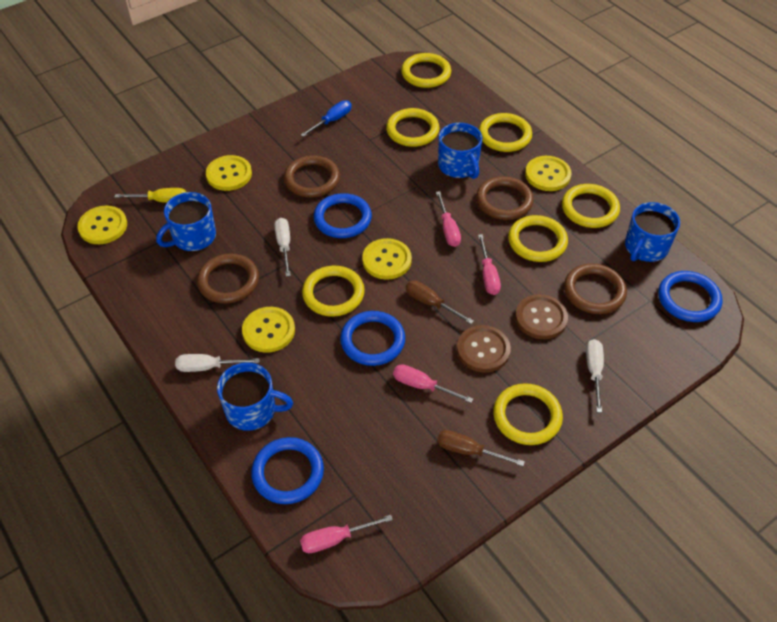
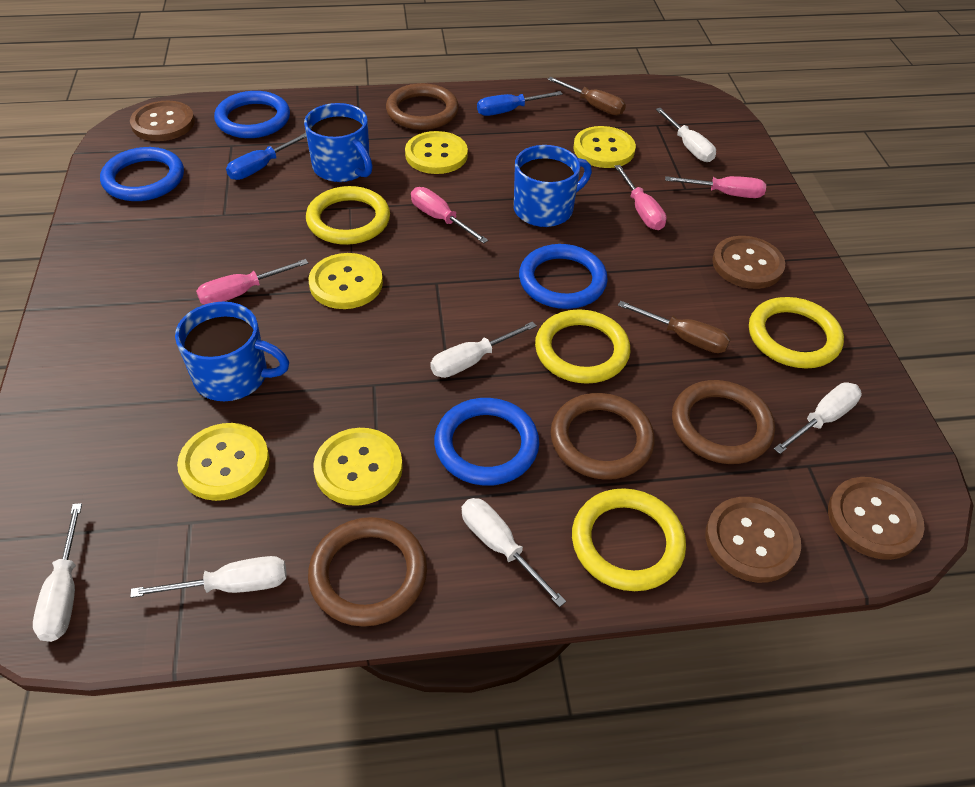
blue mug: [156,192,216,251] [217,362,293,431] [438,123,482,179] [625,202,680,262] = 4 -> [175,302,289,401] [304,103,373,182] [514,145,592,227] = 3
blue screwdriver: [301,100,352,137] = 1 -> [226,133,307,180] [477,91,563,116] = 2
brown button: [457,325,511,373] [515,294,568,339] = 2 -> [130,101,195,141] [705,497,801,583] [712,236,785,289] [828,477,925,560] = 4
white screwdriver: [175,354,259,372] [274,218,291,277] [586,339,604,413] = 3 -> [33,503,82,642] [130,556,287,598] [430,321,537,378] [462,498,566,607] [656,108,716,162] [774,382,862,454] = 6
yellow ring: [302,266,365,317] [386,108,440,147] [401,53,451,88] [479,113,532,152] [493,383,563,445] [508,215,568,262] [562,184,620,228] = 7 -> [306,186,390,245] [535,309,630,384] [572,488,686,591] [749,297,844,368] = 4
yellow screwdriver: [114,188,186,203] = 1 -> none = 0

